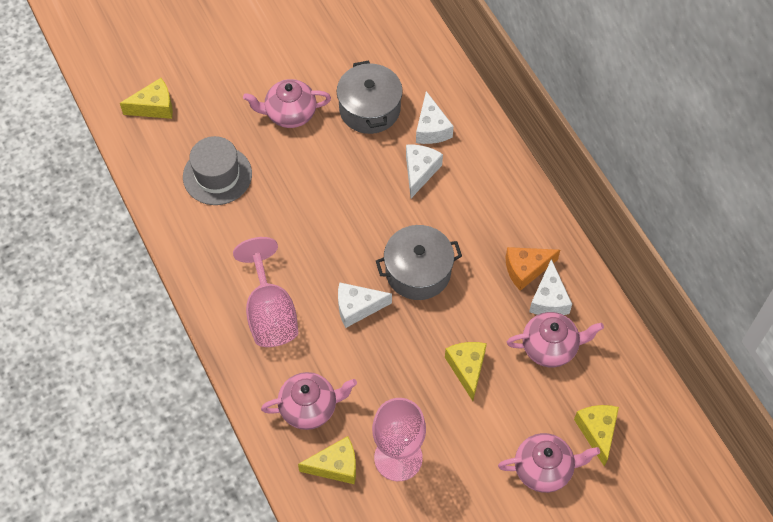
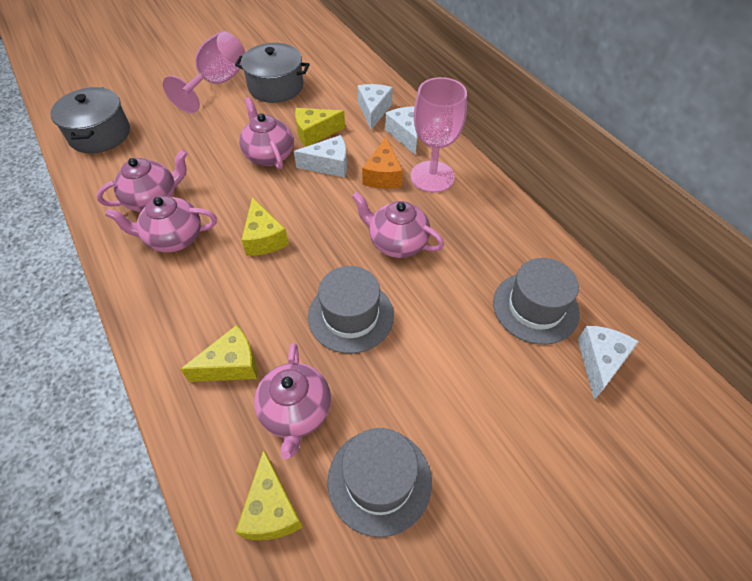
grey hat: [183,136,252,205] = 1 -> [308,266,394,354] [327,428,432,537] [493,258,580,345] = 3
pink teapot: [243,79,331,128] [261,372,357,430] [498,433,600,493] [507,312,604,367] = 4 -> [96,149,188,212] [105,196,217,252] [239,97,293,169] [254,343,331,459] [352,192,444,258] = 5

